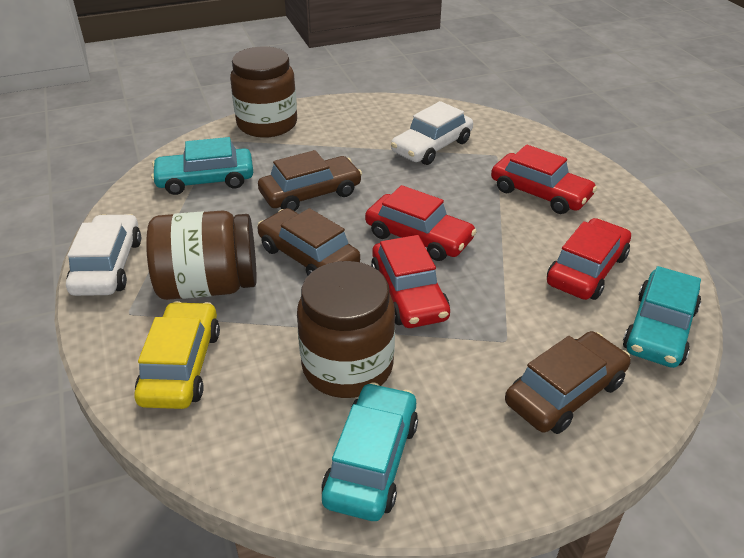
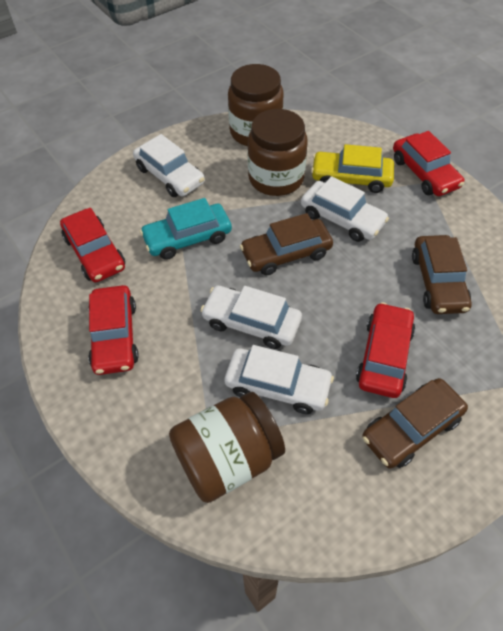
turquoise car: [151,137,253,195] [321,382,418,521] [623,266,701,368] = 3 -> [140,198,232,260] = 1
white car: [66,214,141,296] [391,101,473,165] = 2 -> [133,134,205,197] [200,286,302,349] [224,345,334,414] [301,176,389,242] = 4

